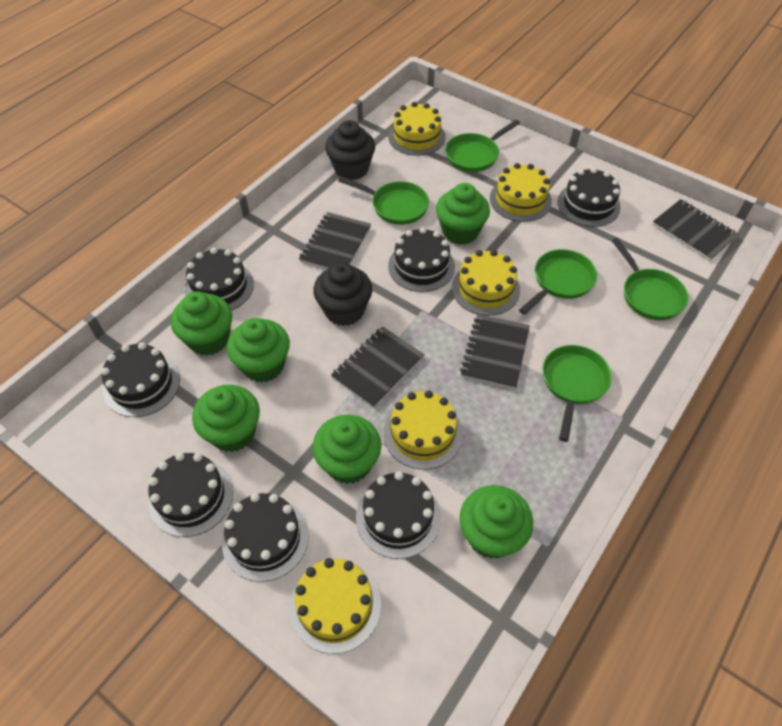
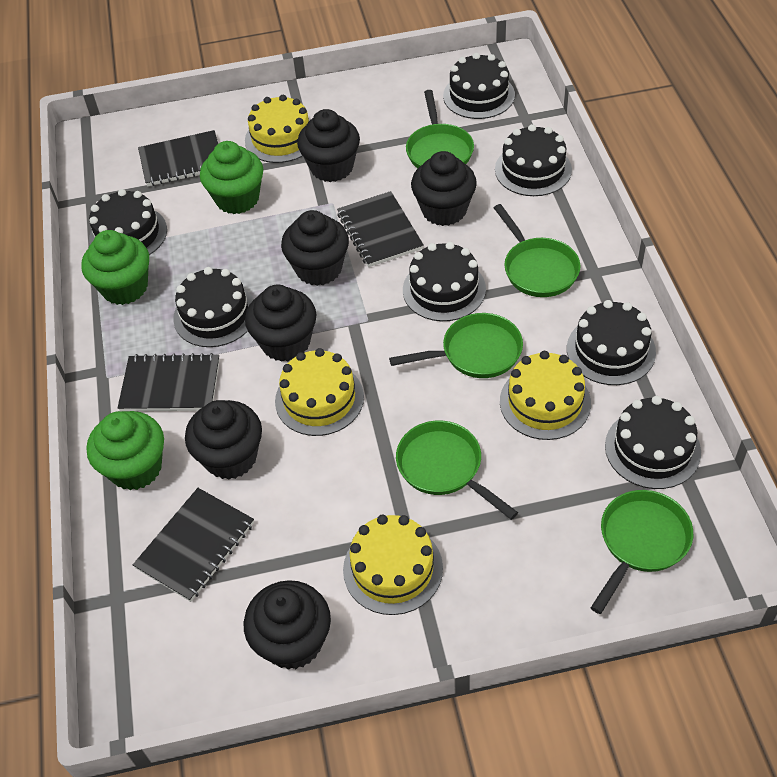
black cupcake: [313,262,372,326] [325,120,375,180] = 2 -> [185,400,262,480] [244,580,331,670] [245,284,317,362] [281,210,349,286] [297,109,360,182] [411,151,477,226] = 6
green cupcake: [171,291,232,356] [192,385,260,452] [227,318,290,383] [313,415,381,484] [436,183,490,245] [460,485,533,559] = 6 -> [81,230,149,305] [87,411,164,490] [200,141,263,214] = 3
yellow cake: [290,558,381,654] [384,390,462,470] [388,102,445,156] [452,250,520,316] [490,163,552,222] = 5 -> [245,95,310,163] [275,348,364,436] [343,515,443,615] [500,351,591,440] = 4

